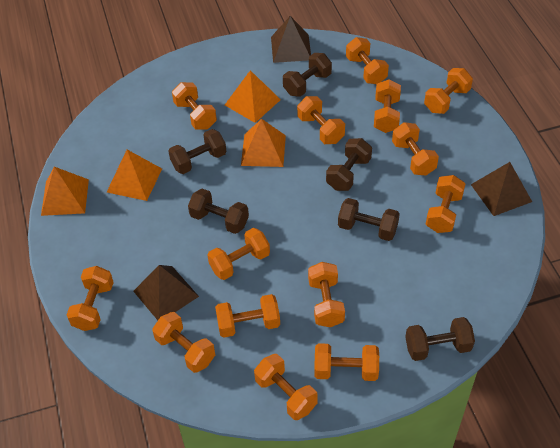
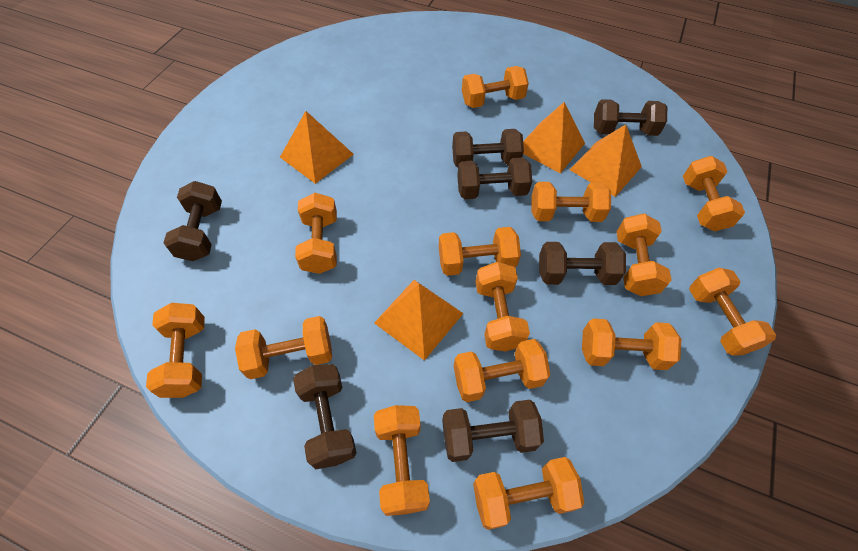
brown dumbbell: [168,129,226,174] [188,189,249,234] [283,53,332,97] [326,138,372,191] [338,198,400,241] [405,317,475,361] = 6 -> [164,181,222,261] [293,364,356,469] [442,400,544,462] [452,129,524,168] [457,157,532,199] [539,242,626,285] [594,99,667,136] = 7
brown pyramid: [133,265,199,320] [271,16,311,63] [471,162,532,216] = 3 -> none = 0

